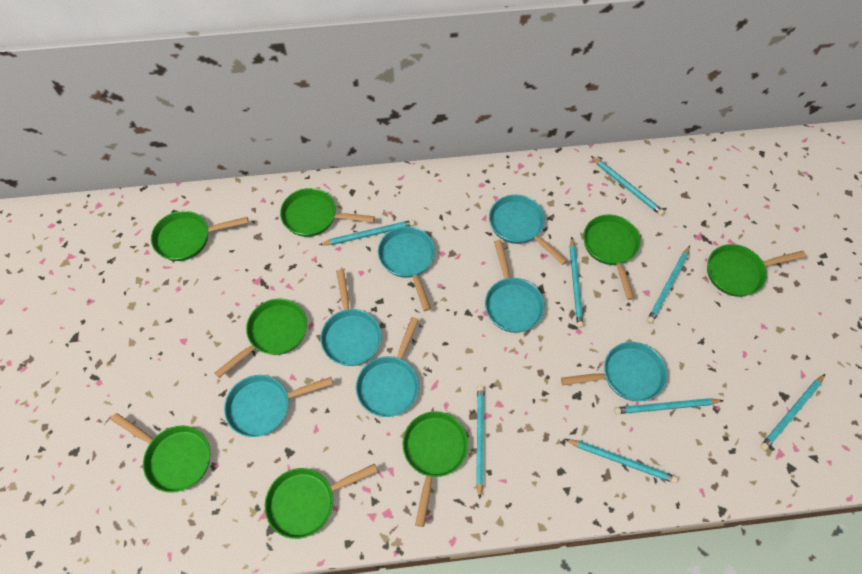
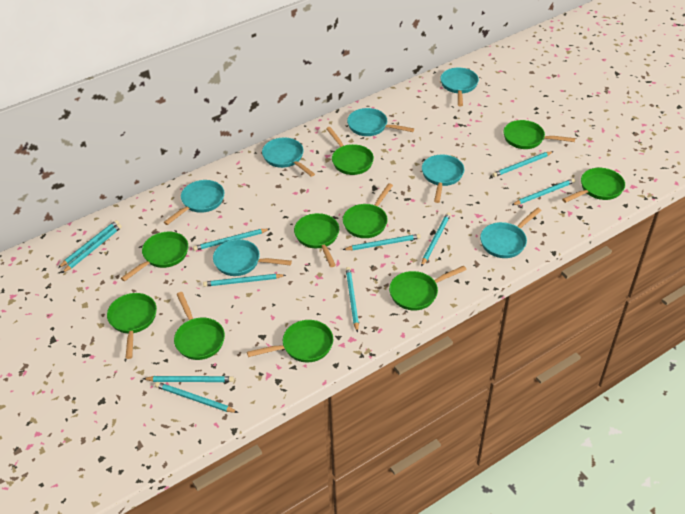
green pan: [111,413,210,493] [151,211,249,261] [215,299,307,378] [265,464,378,539] [280,188,375,237] [402,411,468,527] [583,215,640,300] [707,244,806,297] = 8 -> [107,293,157,359] [121,232,188,282] [174,292,225,360] [247,320,333,363] [294,213,339,267] [326,127,374,175] [343,183,393,238] [389,266,467,310] [503,120,575,149] [562,168,625,203] = 10
turquoise pencil: [319,220,415,245] [476,385,484,499] [565,439,678,483] [570,237,584,328] [591,156,665,215] [614,398,724,414] [647,246,690,323] [760,374,825,451] = 8 -> [58,220,119,268] [62,224,122,273] [143,376,234,382] [155,382,238,413] [193,229,269,251] [203,274,286,287] [343,234,421,250] [346,267,359,333] [421,212,451,266] [492,151,553,177] [512,178,575,205] = 11

